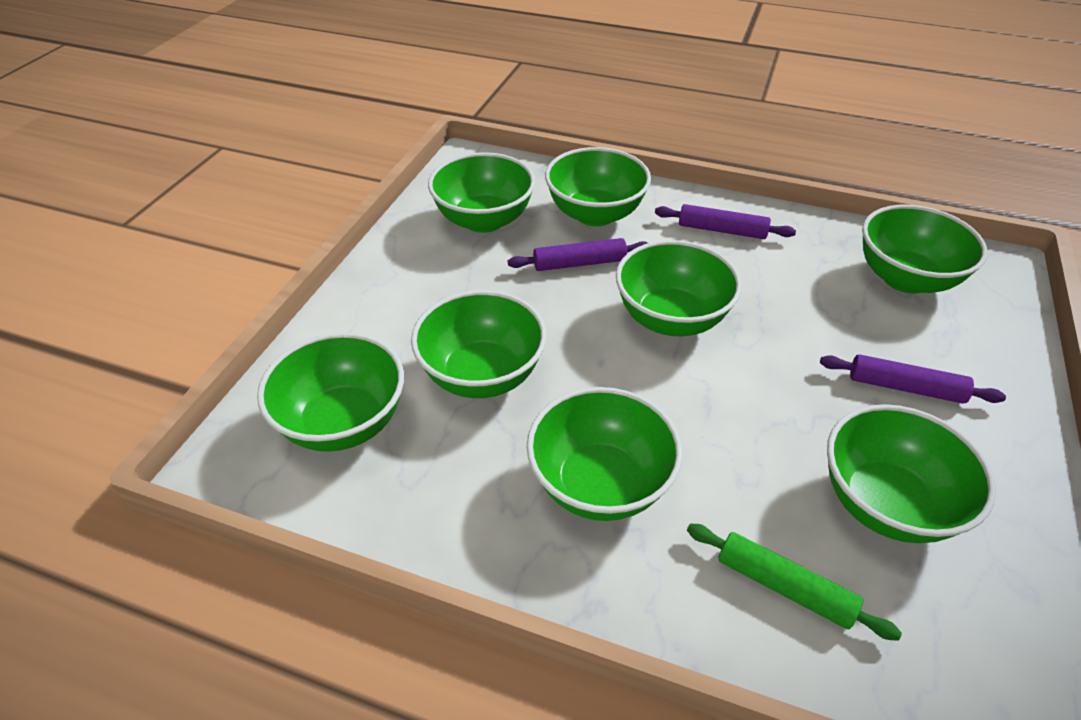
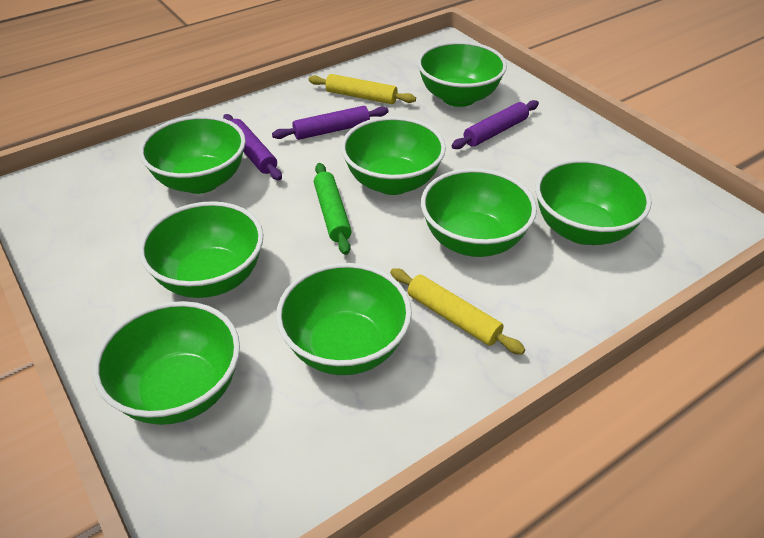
yellow rolling pin: none = 0 -> [308,74,416,104] [390,268,525,355] = 2

